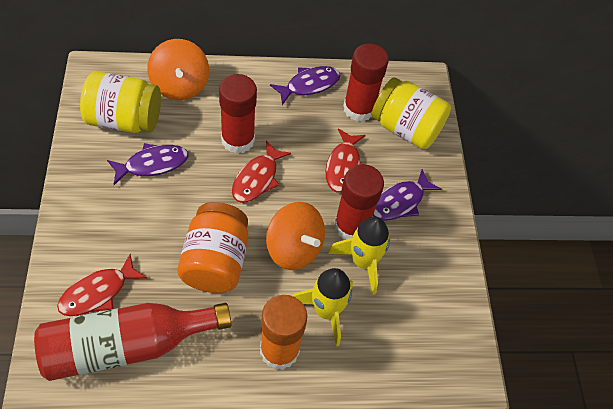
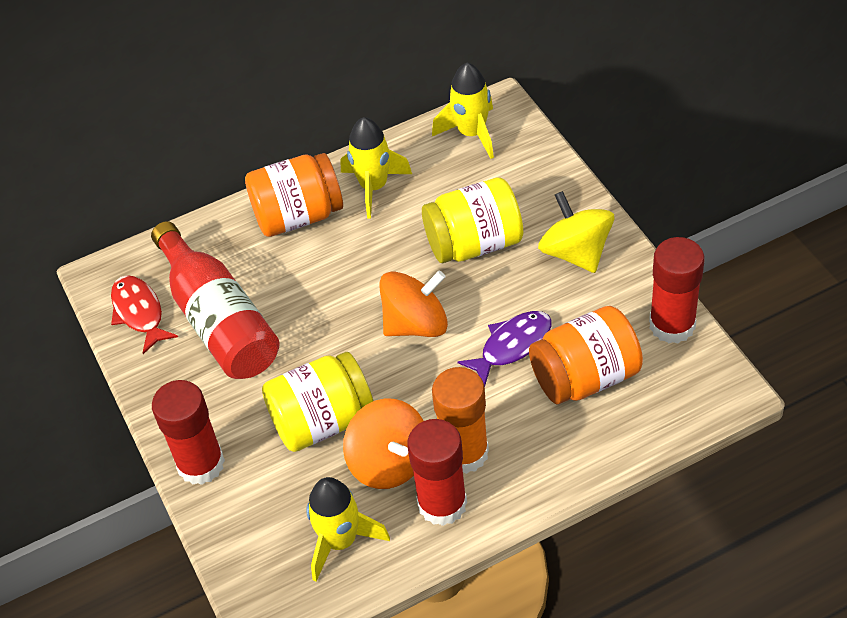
orange jar: [177,202,248,293] = 1 -> [245,153,343,237] [529,306,643,404] = 2
purple fish: [107,143,189,185] [270,66,341,105] [373,169,441,221] = 3 -> [458,311,552,387] = 1
red fish: [57,254,147,316] [232,140,291,203] [326,129,366,192] = 3 -> [111,275,178,354] = 1
yellow rocket: [293,268,353,346] [328,217,390,295] = 2 -> [306,477,390,582] [340,117,412,219] [432,63,494,159] = 3
yellow spinning top: none = 0 -> [538,191,614,273] = 1

